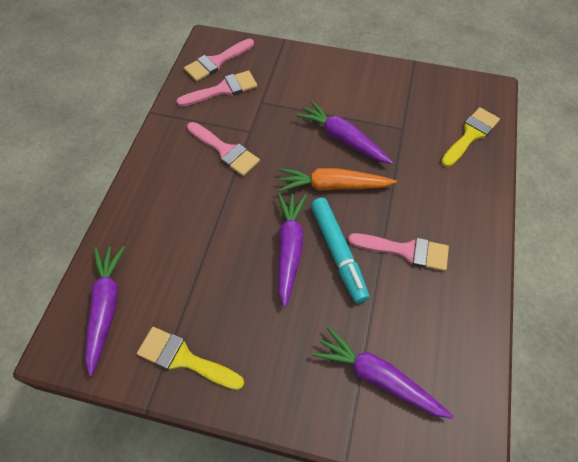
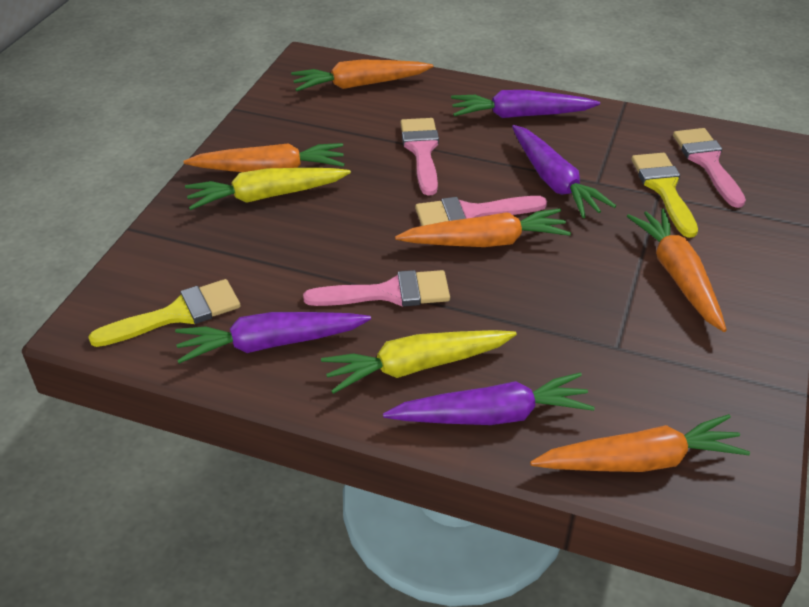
orange carrot: [278,168,397,191] = 1 -> [184,143,345,172] [291,59,433,91] [395,208,571,247] [530,414,750,472] [627,209,727,332] = 5
turquoise marker: [311,198,370,303] = 1 -> none = 0
yellow carrot: none = 0 -> [185,168,351,210] [321,330,517,394] = 2

